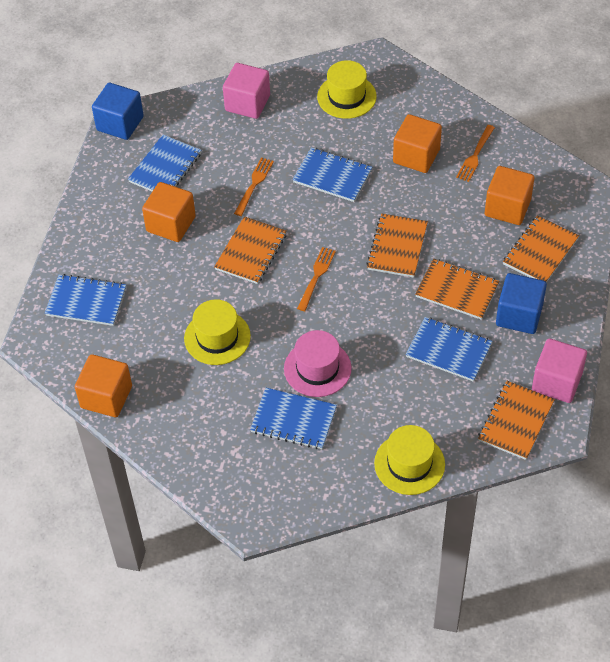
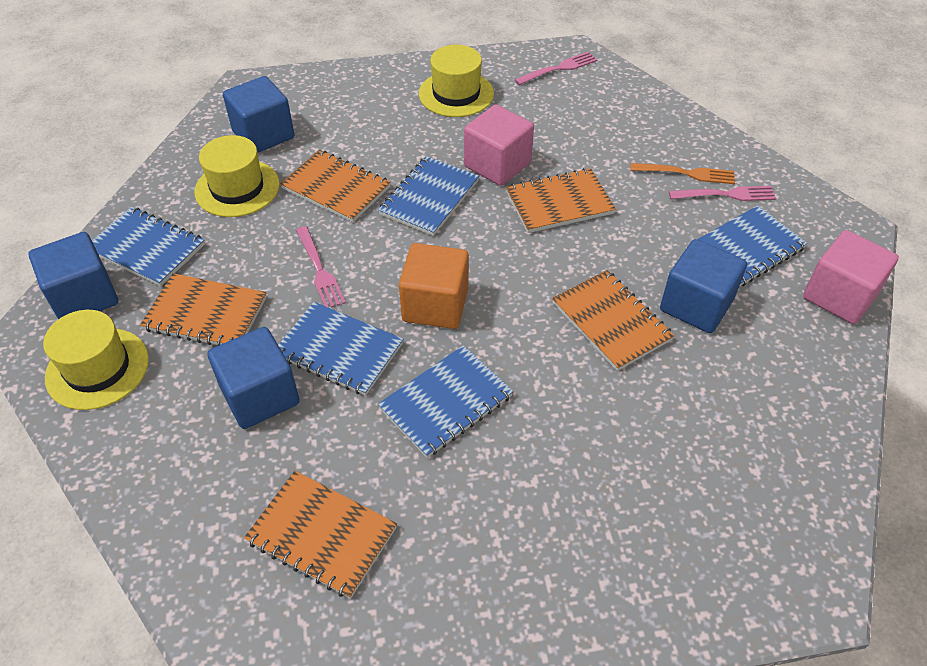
blue cube: [92,83,144,140] [496,273,547,334] = 2 -> [28,232,118,319] [207,327,300,429] [223,76,295,152] [660,239,747,333] = 4
orange cube: [75,354,132,417] [142,182,196,242] [393,114,442,173] [485,166,534,225] = 4 -> [399,243,469,329] = 1
orange fork: [234,158,274,216] [297,247,336,311] [456,125,495,182] = 3 -> [631,163,735,184] = 1
pink fork: none = 0 -> [296,226,346,308] [514,52,597,85] [669,186,776,201] = 3
pink hat: [284,330,352,397] = 1 -> none = 0

